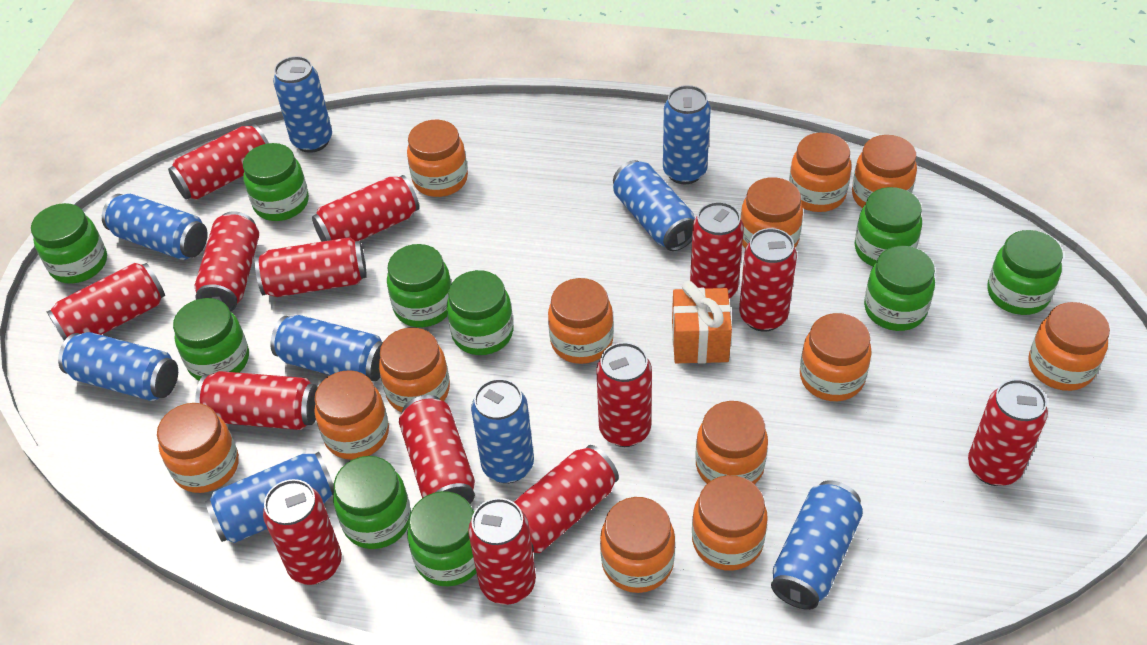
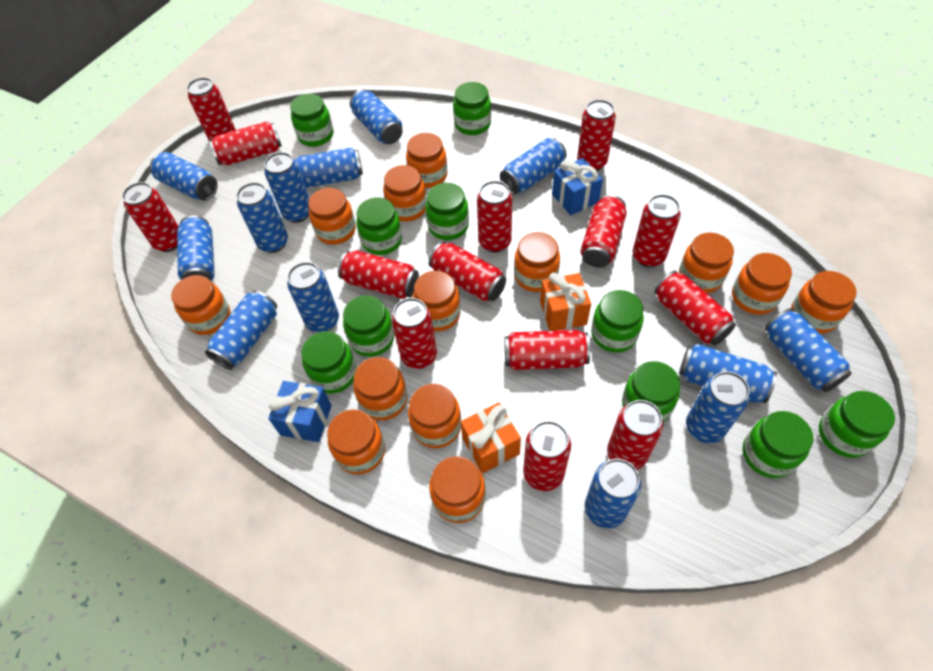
blue can: [58,332,178,401] [102,194,208,260] [205,452,334,543] [271,315,383,381] [273,56,332,153] [471,379,534,483] [613,160,695,251] [663,85,711,184] [771,480,863,610] = 9 -> [150,152,218,201] [177,215,215,281] [205,291,277,370] [236,182,288,253] [264,152,310,223] [287,262,339,332] [295,148,363,188] [350,89,403,144] [500,138,567,195] [585,459,641,529] [679,344,777,403] [686,371,750,443] [765,308,852,392] = 13
blue gift: none = 0 -> [268,381,332,442] [552,158,603,215] = 2
orange gift: [672,281,732,364] = 1 -> [461,403,521,473] [540,273,591,331] = 2

